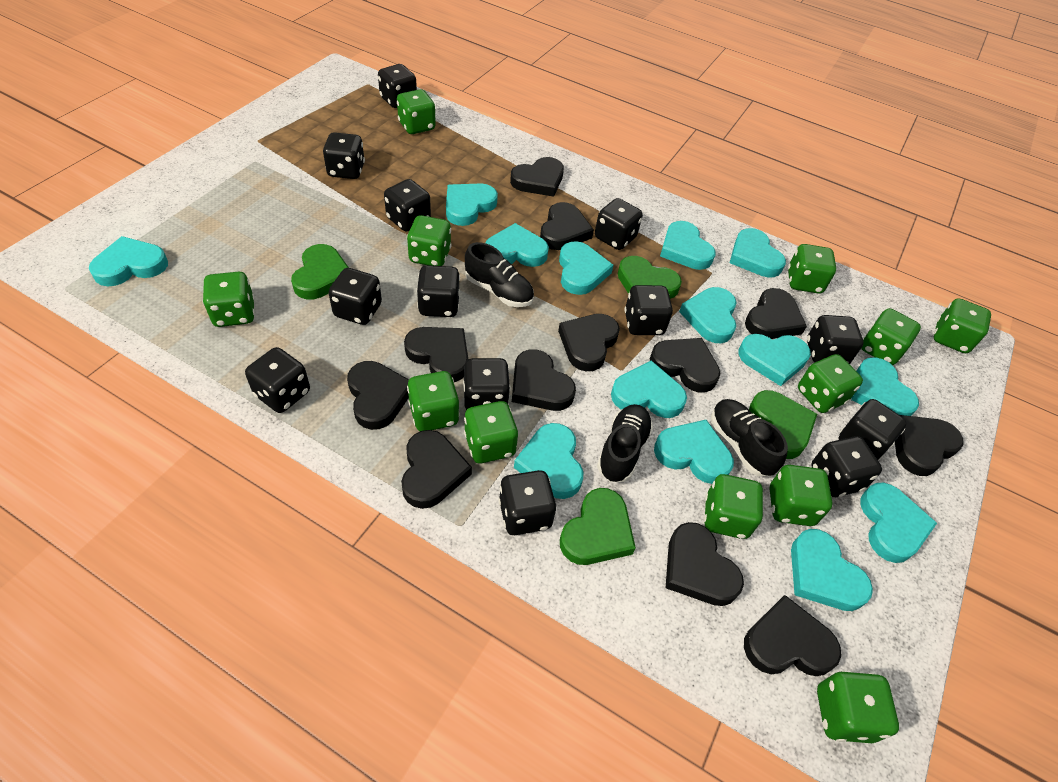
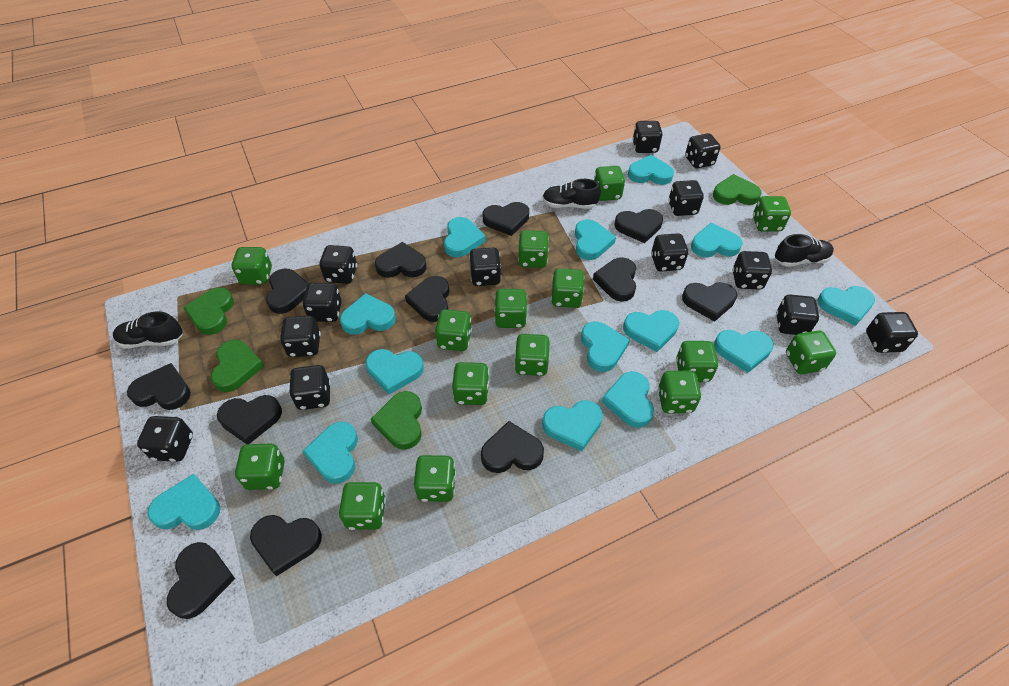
green dice: [202,272,255,327] [397,89,436,134] [407,215,452,266] [407,371,460,431] [464,401,518,463] [704,474,763,539] [770,465,832,526] [788,244,836,294] [798,354,863,413] [817,671,899,743] [861,308,921,365] [934,298,991,353] = 12 -> [232,247,272,284] [235,443,285,490] [339,482,386,530] [414,455,456,502] [435,309,472,351] [452,362,489,405] [494,289,527,328] [514,334,550,376] [518,230,549,268] [551,268,584,308] [594,166,625,201] [658,371,701,413] [676,341,719,382] [753,196,791,231] [786,331,836,374] = 15

